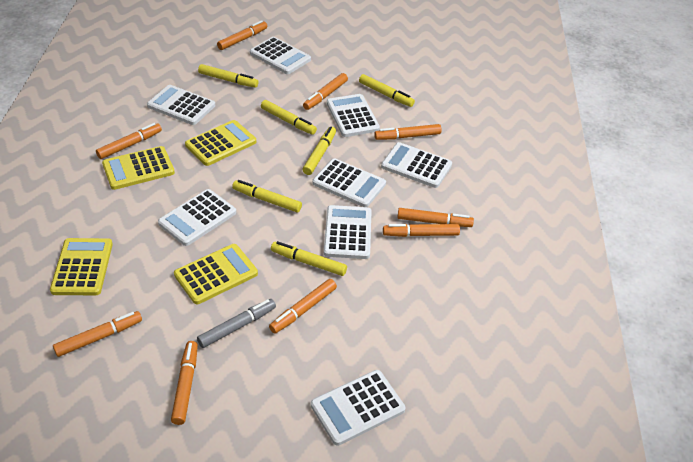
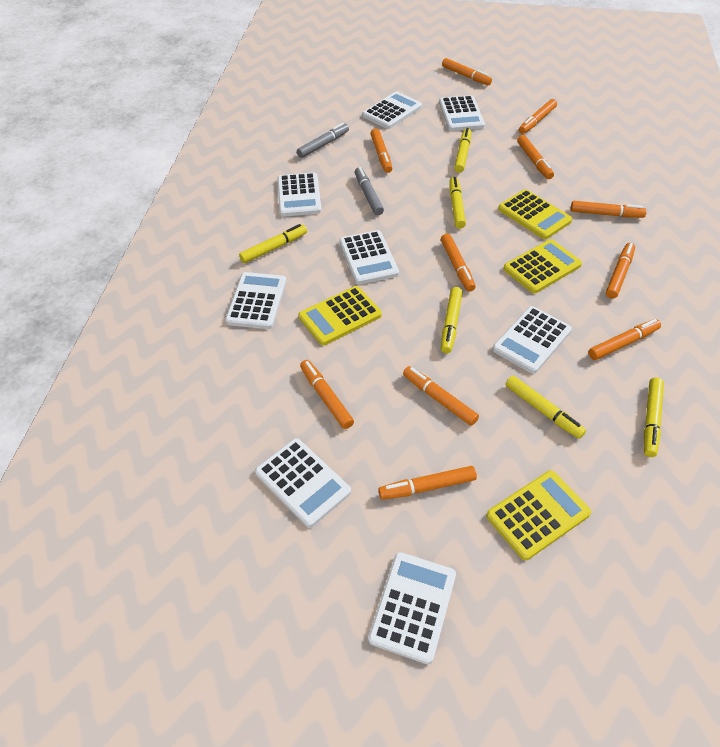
grey marker: [197,299,276,348] = 1 -> [297,123,349,158] [355,167,384,215] = 2
orange marker: [53,311,142,357] [96,123,162,159] [171,341,198,425] [217,20,267,50] [269,279,337,333] [303,73,348,110] [374,124,442,140] [383,224,460,237] [397,208,474,227] = 9 -> [300,360,354,429] [370,128,392,173] [378,466,477,500] [403,366,479,426] [441,234,476,292] [442,58,492,85] [517,135,554,179] [519,99,557,134] [571,201,647,218] [588,319,661,360] [606,243,635,299] = 11

